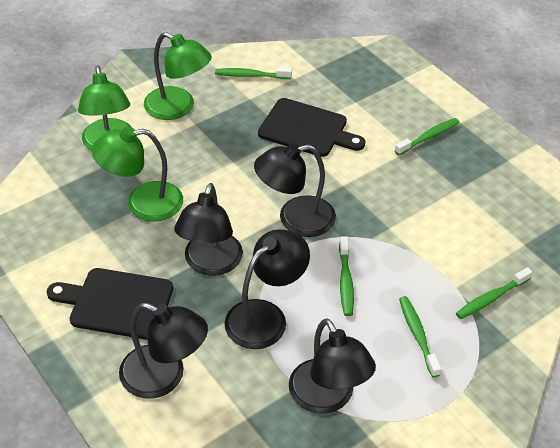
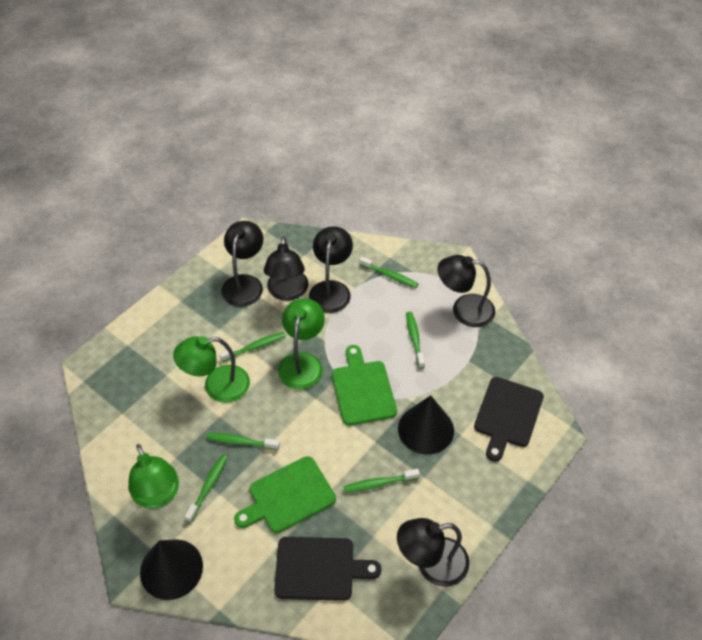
black cone: none = 0 -> [140,539,203,600] [398,395,454,455] = 2
green cutting board: none = 0 -> [234,456,336,533] [332,345,397,425] = 2
green toothbrush: [215,67,292,79] [339,236,354,316] [395,118,459,155] [399,296,441,377] [456,267,533,319] = 5 -> [185,455,228,523] [206,433,280,450] [219,332,286,362] [344,469,420,493] [359,256,418,288] [406,312,425,369] = 6

